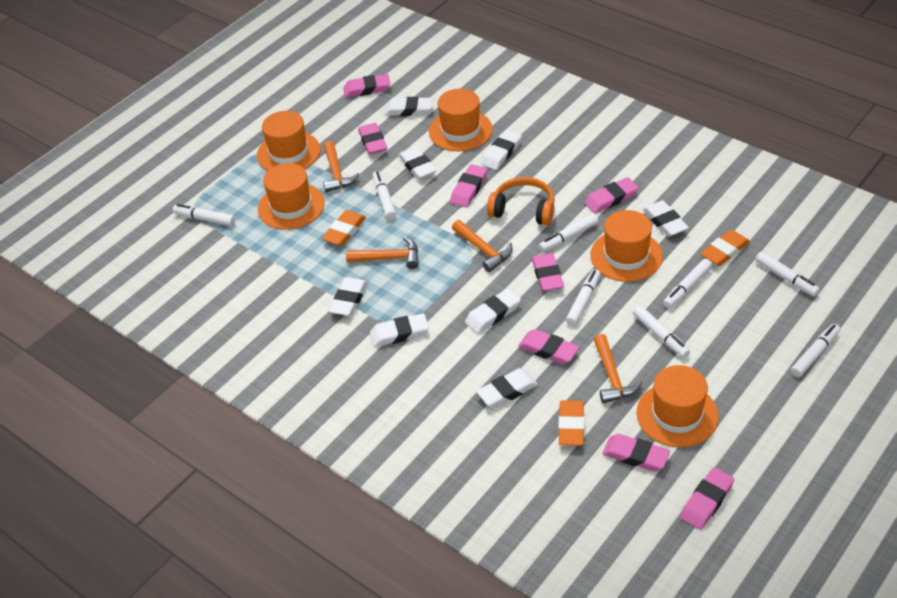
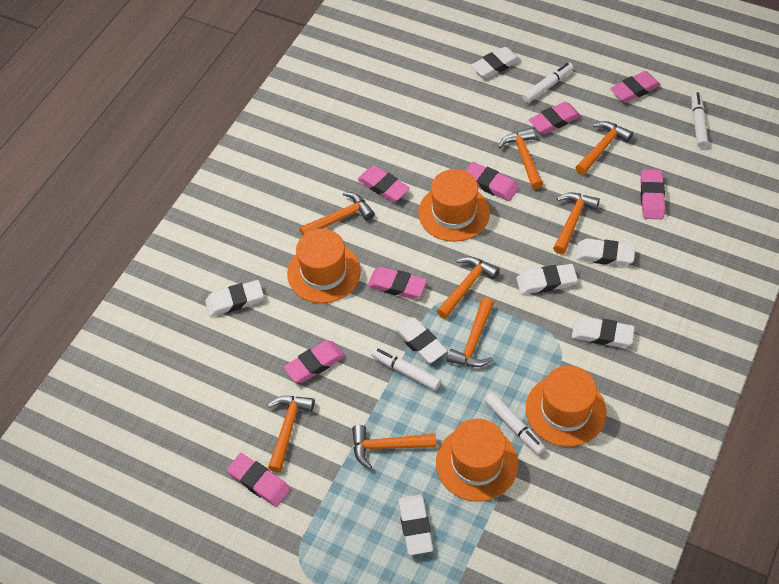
orange eraser: [322,210,366,246] [558,400,585,446] [701,230,750,266] = 3 -> none = 0
orange hammer: [323,141,360,192] [346,237,419,269] [452,220,513,272] [593,334,642,403] = 4 -> [268,396,315,472] [299,192,375,236] [352,425,437,469] [437,257,499,319] [446,298,494,367] [498,128,543,189] [553,192,600,254] [575,121,633,175] = 8
orange hat: [257,111,321,171] [258,163,325,230] [429,89,493,151] [590,210,663,282] [636,365,719,447] = 5 -> [287,229,361,303] [418,169,490,242] [436,419,518,502] [526,366,607,447] = 4
orange headphones: [487,177,555,226] = 1 -> none = 0
white eraser: [329,277,368,316] [370,313,429,347] [385,97,433,116] [398,147,437,180] [465,289,521,334] [476,368,538,408] [481,130,522,170] [643,200,689,237] = 8 -> [205,280,264,317] [394,317,447,363] [398,495,433,555] [471,47,521,79] [517,264,578,294] [572,316,635,348] [576,238,635,266] = 7
white marker: [173,204,235,226] [373,171,396,219] [539,214,598,252] [566,269,601,326] [633,305,690,358] [663,259,712,308] [755,251,820,297] [791,324,840,377] = 8 -> [371,347,441,390] [485,392,545,455] [522,62,574,103] [691,91,708,148] = 4

